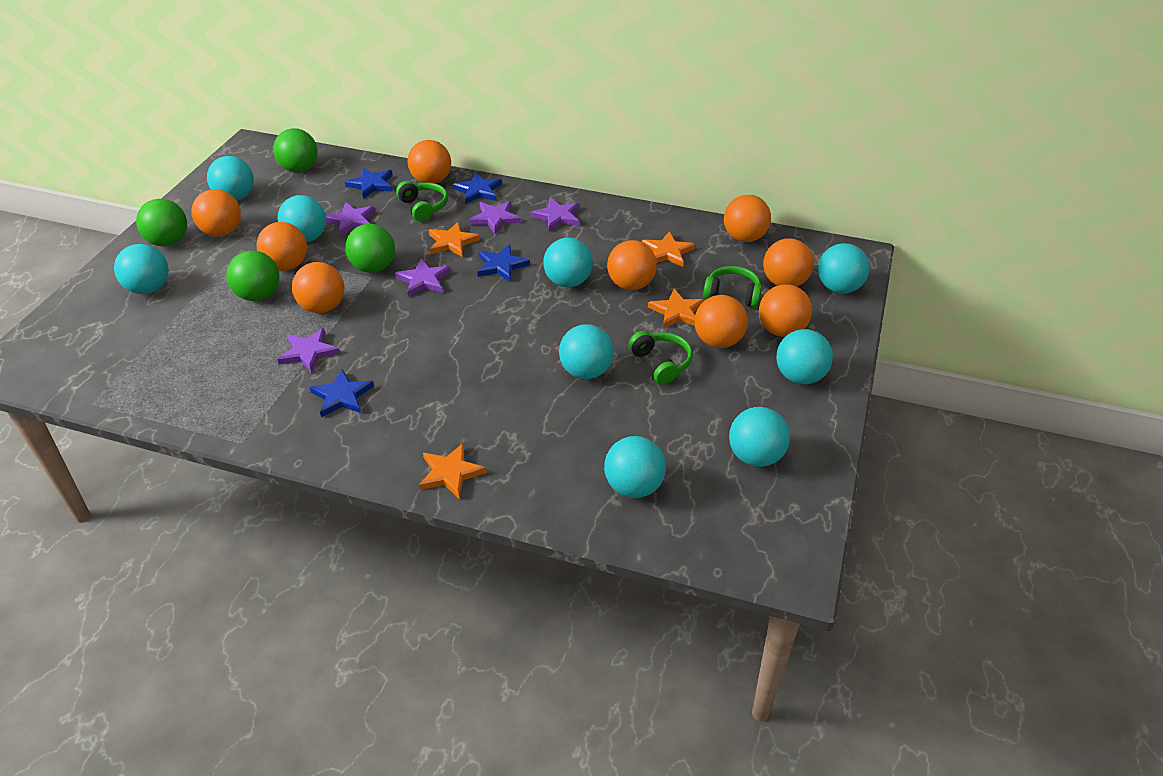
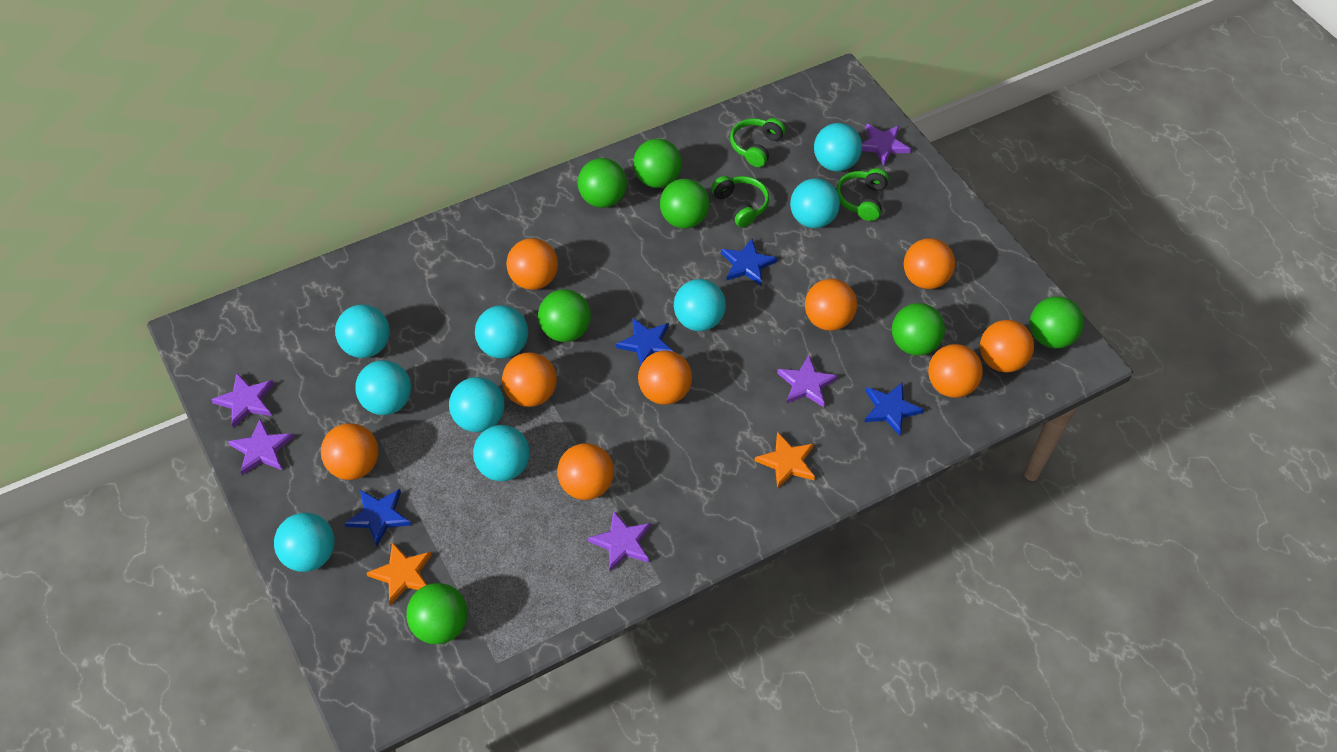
green ball: [136,199,187,246] [226,251,279,301] [273,128,318,172] [345,224,395,273] = 4 -> [406,583,468,644] [538,289,591,342] [578,158,627,208] [633,139,682,188] [660,179,709,229] [892,303,945,356] [1030,296,1084,349] = 7
orange star: [419,443,487,499] [429,222,480,257] [642,231,695,267] [648,289,705,328] = 4 -> [366,542,432,605] [754,432,815,489] = 2

